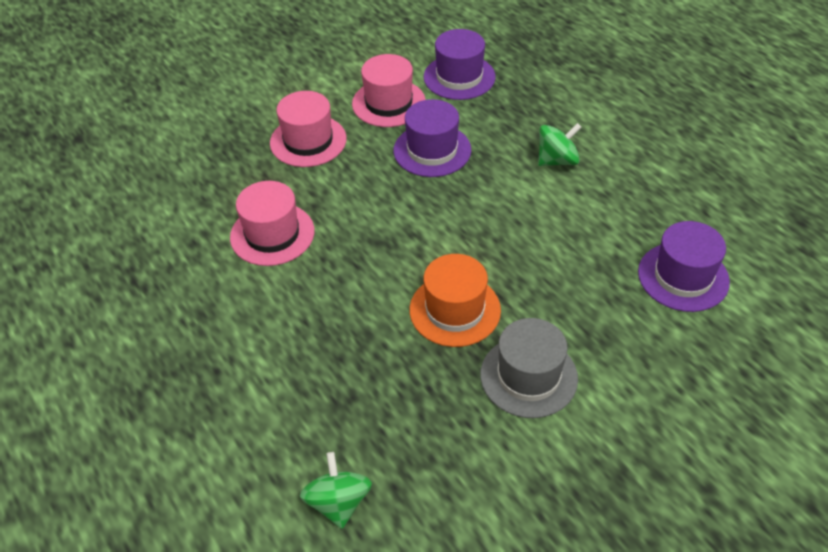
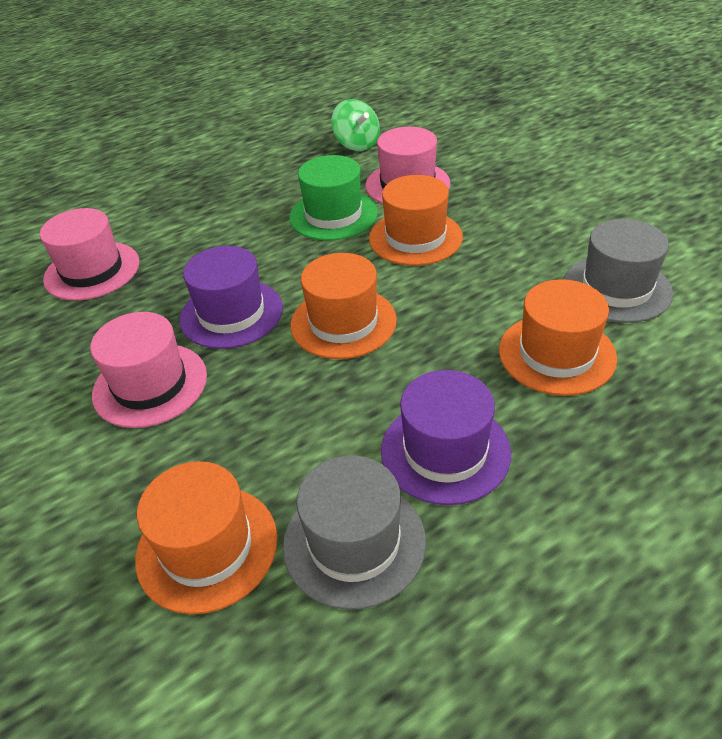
green hat: none = 0 -> [289,155,378,241] = 1
green spinning top: [300,452,372,529] [538,123,581,166] = 2 -> [331,99,380,151] = 1
grey hat: [480,318,578,418] = 1 -> [283,455,426,610] [564,219,673,323] = 2
orange hat: [410,254,501,347] = 1 -> [135,461,278,614] [291,253,397,359] [369,175,463,266] [499,279,617,396] = 4
purple hat: [393,99,471,177] [424,29,496,100] [638,221,730,312] = 3 -> [179,246,283,349] [381,370,511,505] = 2

